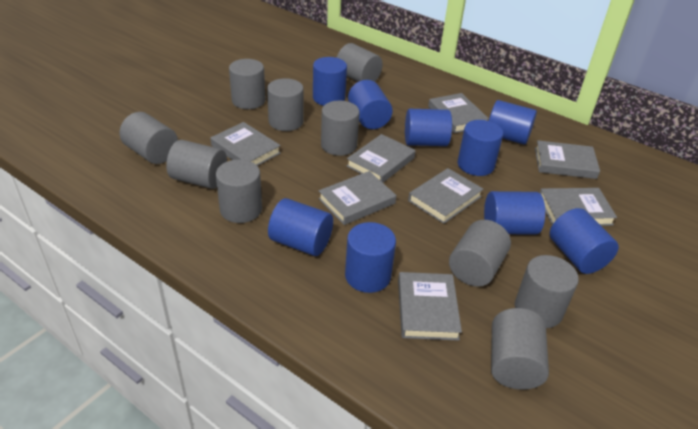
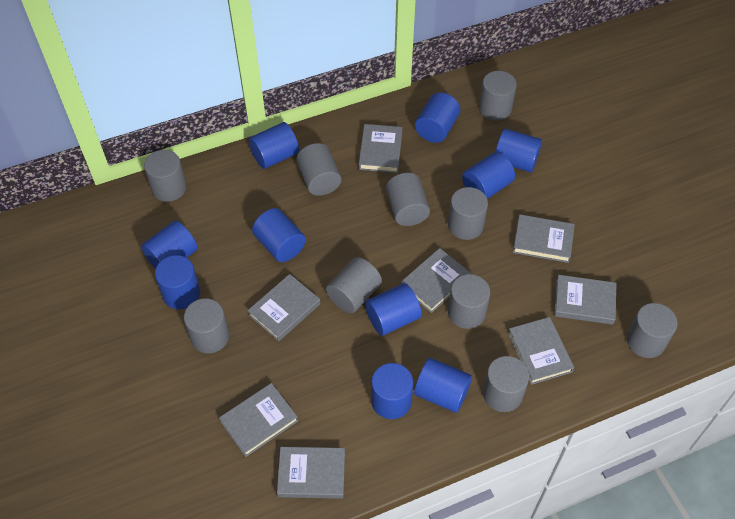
blue cylinder: [268,198,333,256] [313,57,347,106] [345,222,396,293] [348,80,393,129] [405,109,452,146] [458,120,503,176] [484,191,545,235] [489,100,537,145] [550,208,619,274] = 9 -> [141,221,198,269] [155,255,200,309] [249,122,299,169] [252,208,306,262] [365,283,422,336] [371,363,413,419] [414,358,472,413] [415,92,460,143] [462,152,515,199] [495,128,542,172] = 10

